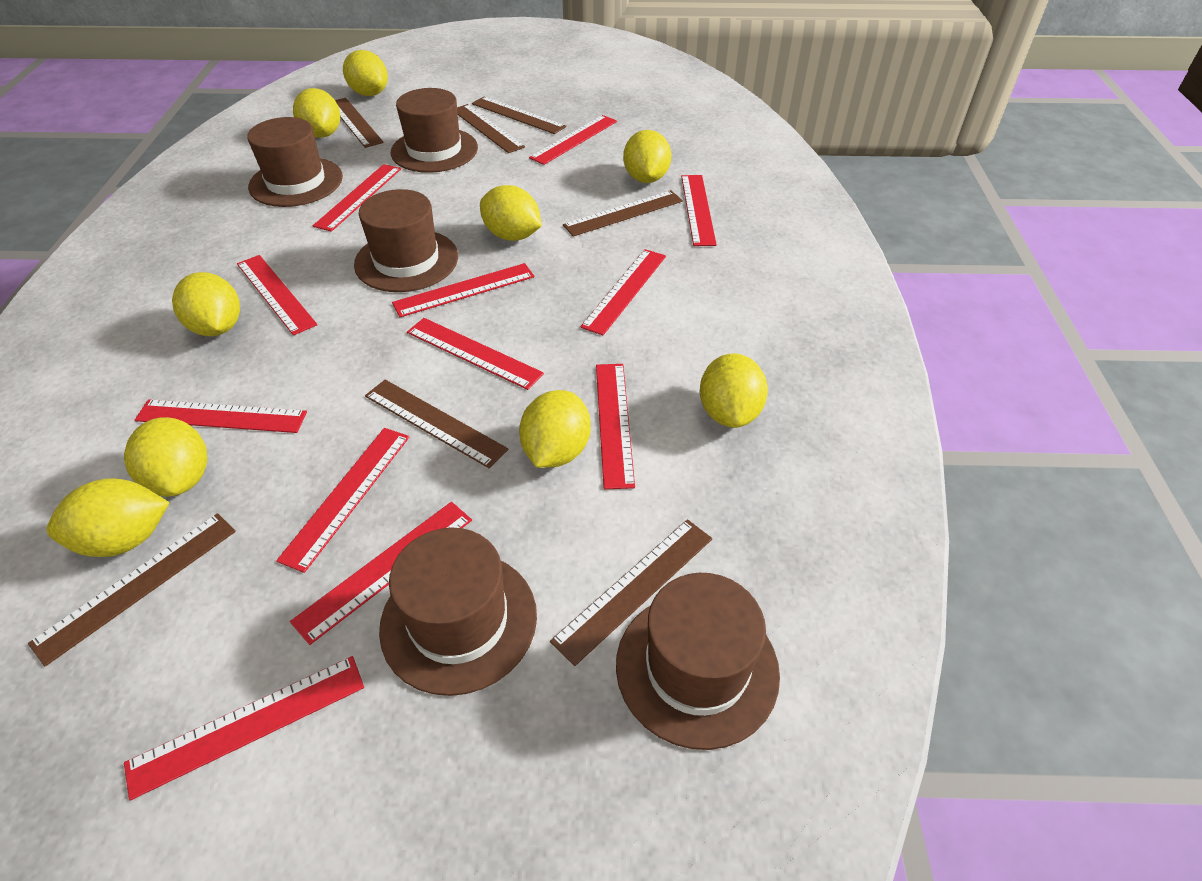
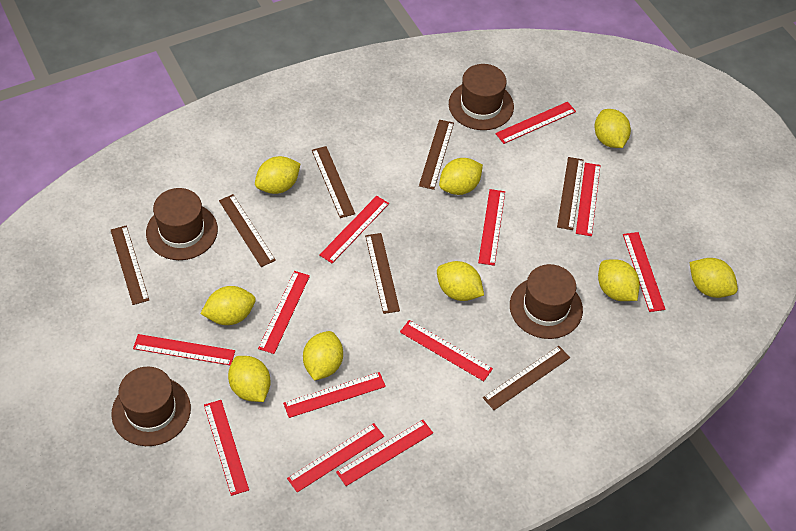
brown hat: [247,117,343,207] [354,189,458,292] [379,528,537,696] [391,88,478,173] [616,573,780,750] = 5 -> [111,367,191,446] [146,188,218,260] [449,64,514,130] [510,264,583,339] = 4

